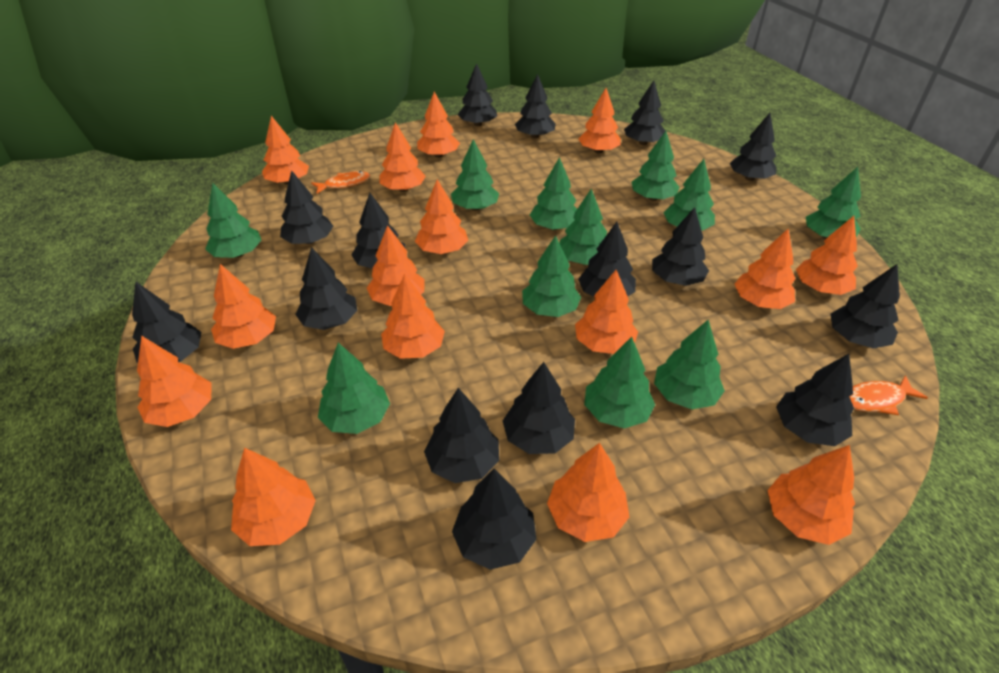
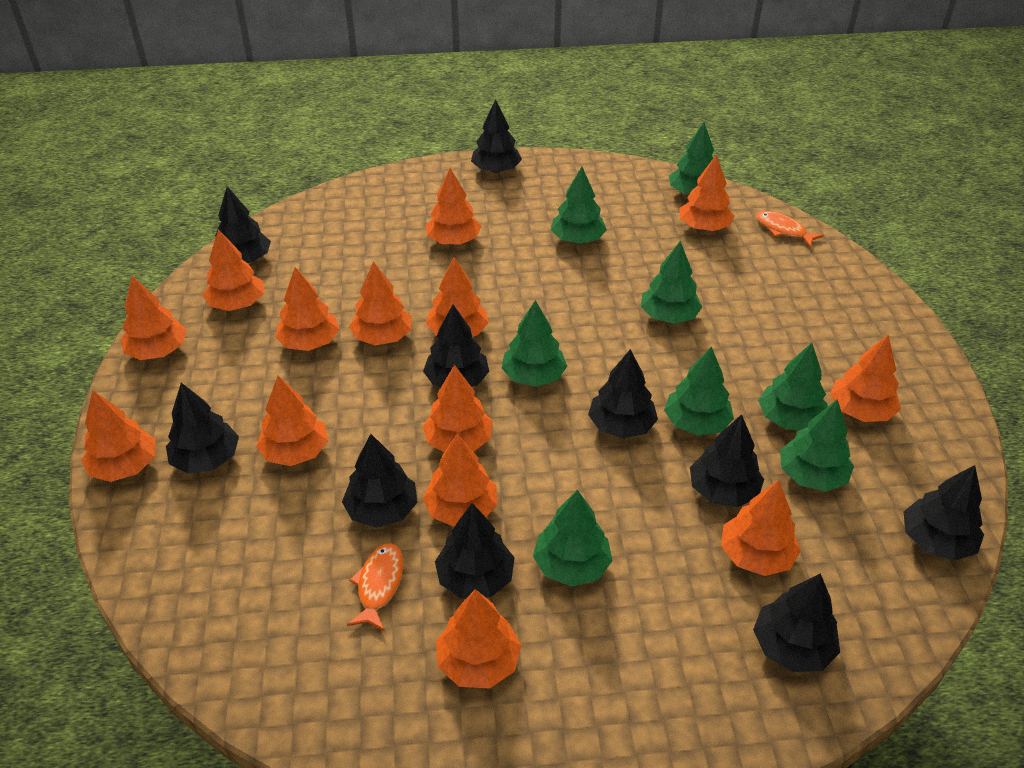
black tree: [132,282,201,363] [280,170,333,244] [295,247,357,330] [351,193,406,269] [424,388,499,483] [452,469,537,570] [458,63,497,126] [503,362,575,454] [515,74,556,138] [578,222,636,297] [624,81,665,145] [652,207,709,286] [730,113,777,181] [776,354,854,446] [831,264,900,348] = 15 -> [166,383,239,474] [212,186,271,263] [342,434,417,528] [423,305,489,387] [435,503,515,599] [471,99,522,173] [588,349,658,438] [690,414,764,507] [753,573,840,672] [903,465,984,561] = 10
green tree: [205,183,261,258] [318,343,390,434] [451,139,499,210] [522,236,581,317] [530,157,577,230] [559,189,607,265] [584,337,655,428] [632,131,680,201] [654,320,725,409] [664,159,715,231] [806,167,861,239] = 11 -> [502,300,567,387] [533,490,613,587] [551,167,607,244] [641,241,702,324] [664,346,734,436] [669,122,714,195] [758,343,828,430] [780,399,854,492] = 8
orange tree: [137,336,211,427] [211,264,276,349] [231,448,316,546] [262,116,309,185] [367,225,425,306] [379,122,426,192] [381,274,445,359] [415,179,468,254] [417,92,460,158] [547,443,629,542] [575,270,638,354] [578,88,621,153] [735,229,795,309] [767,445,855,545] [796,216,858,295] = 15 -> [81,390,156,482] [121,276,187,360] [203,229,264,311] [256,376,329,466] [275,267,340,351] [349,261,412,346] [423,365,493,452] [423,433,498,527] [426,168,481,245] [426,257,489,337] [436,589,521,688] [679,155,734,231] [721,480,801,576] [830,334,901,422] = 14

